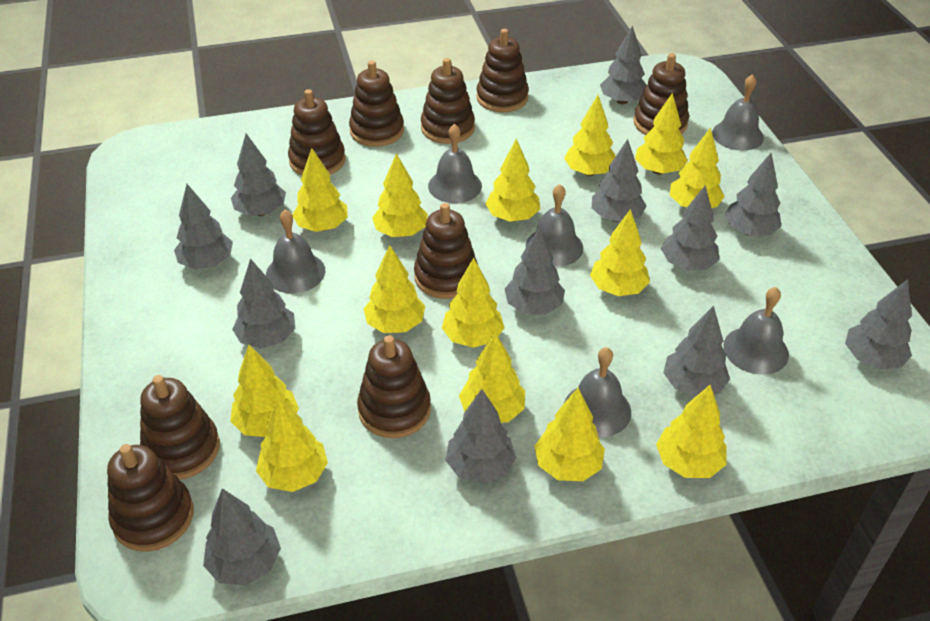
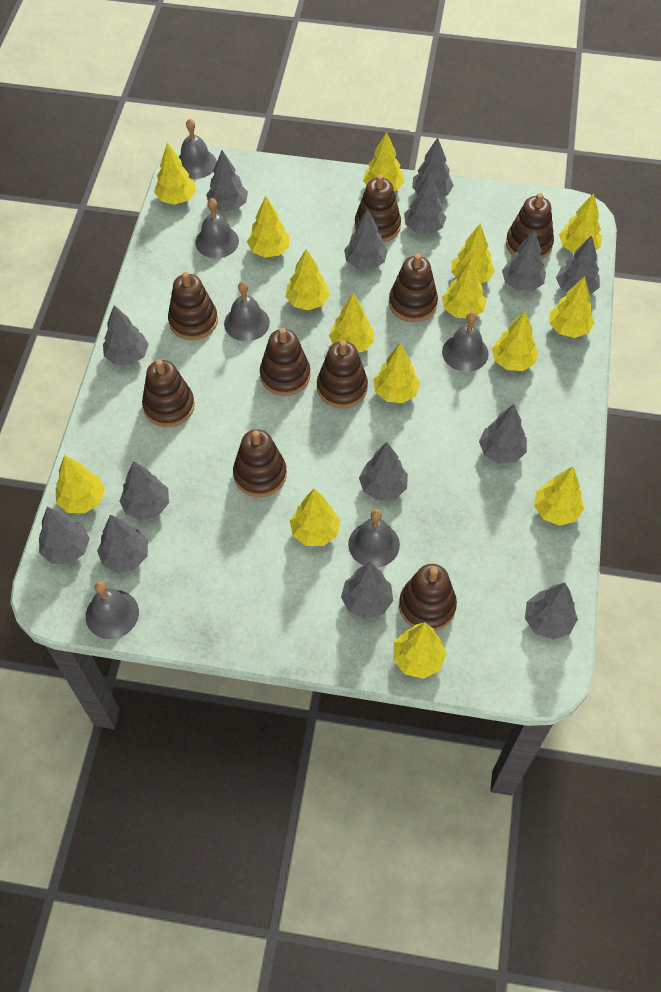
grey tree: [174,184,233,269] [203,488,281,585] [231,133,286,216] [232,258,295,349] [445,389,517,484] [505,227,565,314] [592,139,647,222] [600,25,646,104] [661,185,719,270] [663,306,730,397] [724,153,781,236] [845,279,912,369] = 12 -> [39,507,90,564] [97,514,148,573] [103,305,149,365] [120,461,169,520] [206,150,248,211] [341,562,393,619] [344,208,387,269] [359,442,408,501] [404,173,447,234] [412,138,454,198] [479,404,527,464] [502,230,546,291] [525,583,578,640] [556,235,600,295] = 14
yellow tree: [230,345,299,437] [256,397,328,492] [293,148,348,232] [364,245,425,333] [372,153,428,237] [442,258,504,348] [459,332,525,423] [485,139,540,222] [534,388,605,481] [564,95,615,176] [590,209,650,296] [635,93,688,175] [656,385,726,478] [670,128,725,208] = 14 -> [56,455,105,513] [154,143,196,205] [247,196,289,258] [285,249,330,310] [290,489,340,546] [329,293,374,352] [363,132,405,191] [374,343,420,403] [393,623,446,679] [442,258,486,318] [451,224,495,283] [492,311,538,371] [534,466,584,526] [549,276,594,338] [559,193,602,253] = 15

